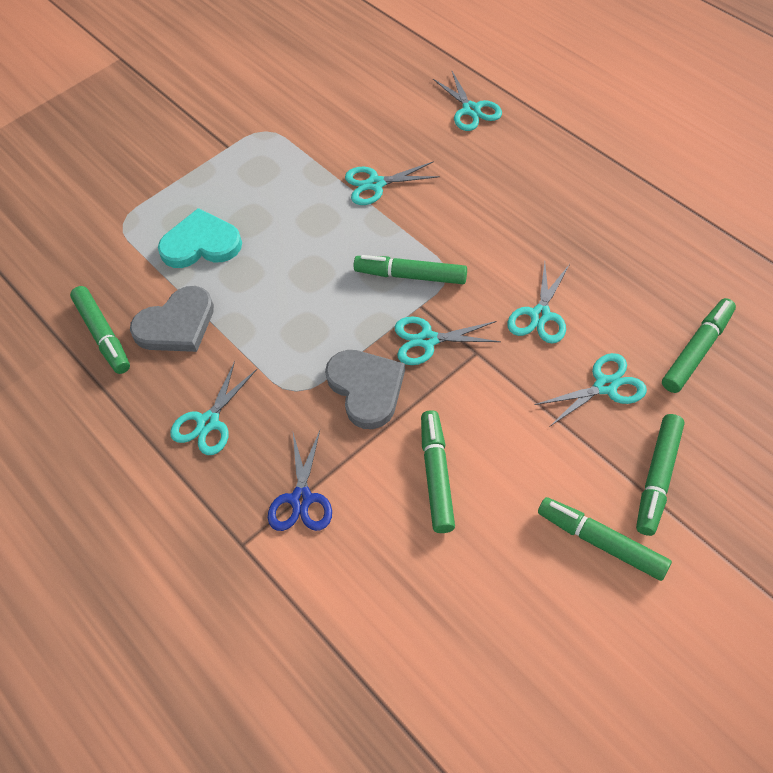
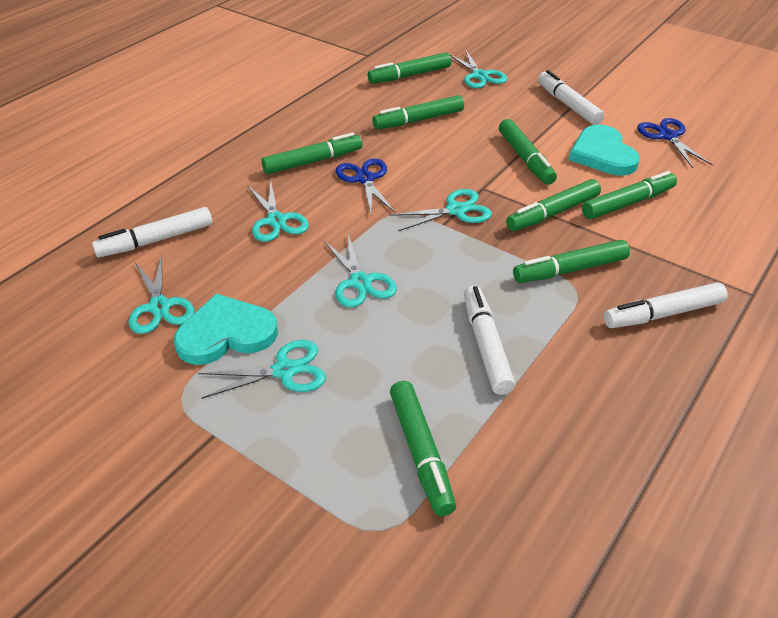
blue scissors: [268,431,332,531] = 1 -> [336,158,395,214] [637,118,713,168] = 2
green marker: [70,286,130,374] [354,255,467,284] [421,410,455,533] [538,497,672,581] [636,414,684,536] [662,298,736,393] = 6 -> [262,133,362,174] [368,52,451,84] [372,95,464,129] [390,381,456,516] [499,119,557,185] [506,179,601,231] [513,240,630,283] [582,171,677,219] = 8
grey heart: [130,286,214,352] [325,350,405,429] = 2 -> none = 0
turquoise heart: [158,208,242,268] = 1 -> [174,294,278,365] [569,125,640,176] = 2
white marker: none = 0 -> [92,207,212,258] [464,285,515,395] [538,70,605,125] [604,282,728,328] = 4

